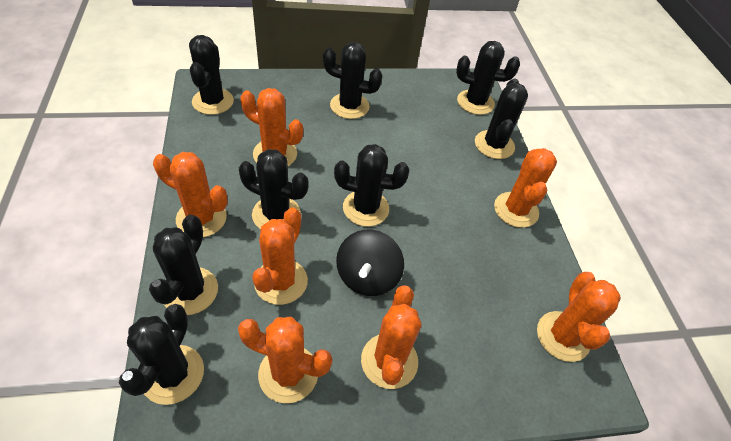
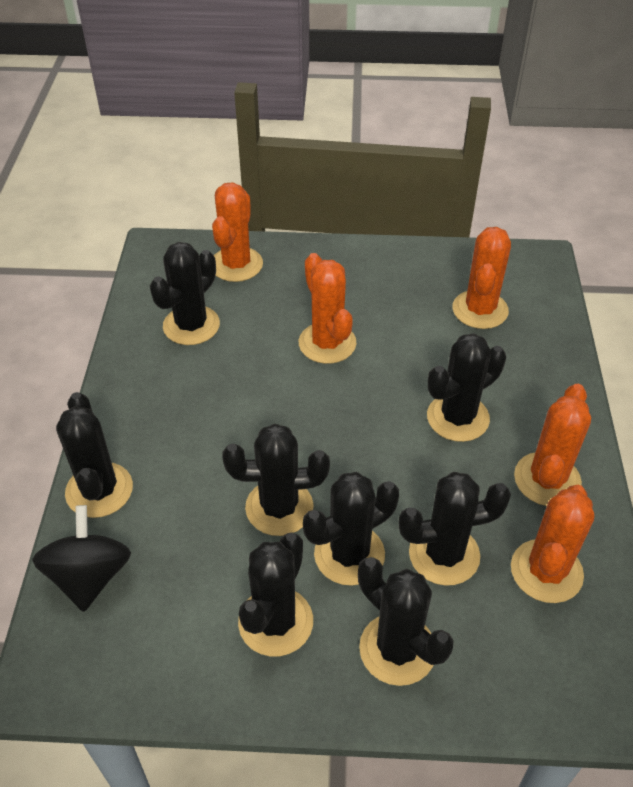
orange cactus: [153,152,228,237] [238,317,333,403] [240,88,303,166] [252,207,308,305] [361,285,421,389] [494,148,557,228] [537,272,621,362] = 7 -> [212,182,263,282] [299,253,356,364] [452,227,511,329] [511,485,594,603] [514,384,591,506] = 5

